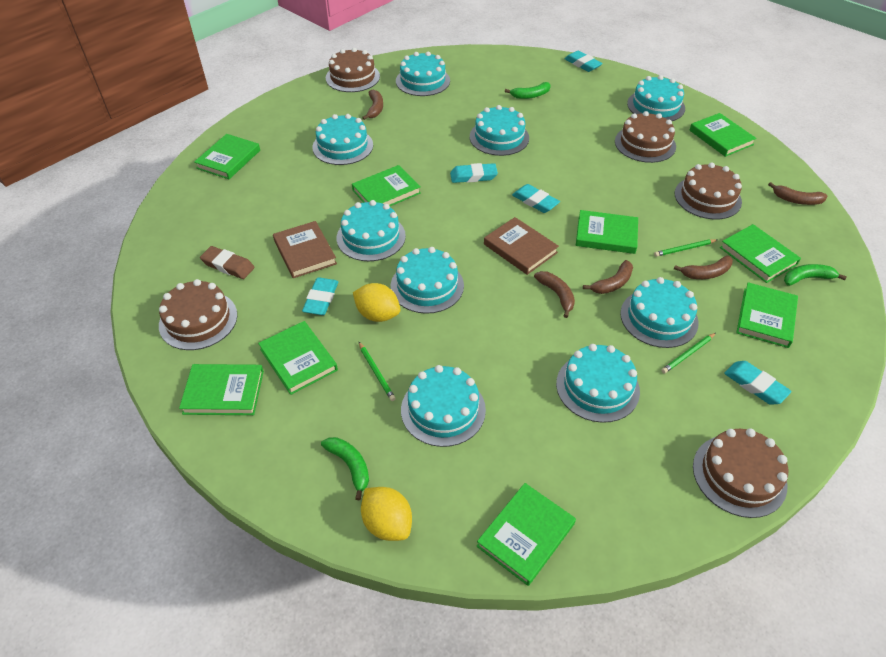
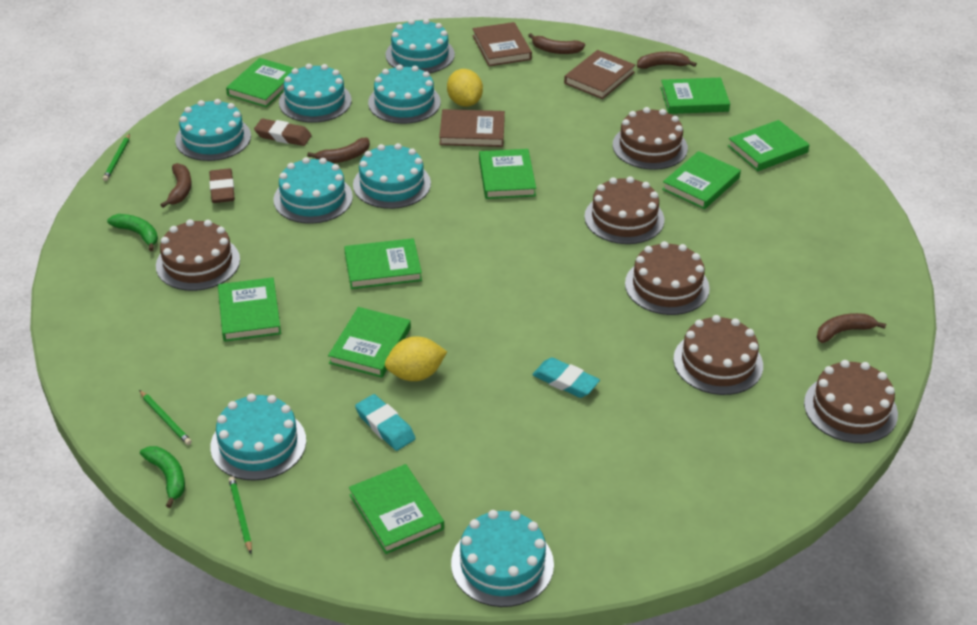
brown book: [273,221,337,278] [484,217,559,275] = 2 -> [439,109,505,147] [472,22,532,66] [564,50,635,99] = 3
brown cake: [159,279,237,350] [326,48,380,92] [615,111,676,163] [675,162,742,219] [693,428,788,518] = 5 -> [156,219,240,291] [584,176,664,244] [613,107,688,170] [625,241,710,315] [673,315,763,395] [804,360,898,443] = 6
brown eraser: [200,246,255,279] = 1 -> [209,169,235,203] [254,118,312,146] = 2
green banana: [321,437,369,501] [505,82,551,99] [784,264,847,286] = 3 -> [107,214,158,251] [140,446,185,508] = 2
turquoise cake: [312,114,373,165] [337,200,406,261] [391,247,464,314] [396,52,450,96] [401,365,486,447] [470,105,529,156] [556,344,640,423] [620,277,699,348] [627,75,685,121] = 9 -> [175,99,251,161] [210,394,306,481] [274,157,353,224] [279,64,352,123] [353,143,431,209] [368,65,441,124] [385,19,455,73] [451,510,554,607] = 8
turquoise eraser: [302,278,338,315] [450,163,498,183] [512,184,560,213] [564,51,603,72] [724,361,792,405] = 5 -> [355,394,416,451] [532,357,600,398] = 2

